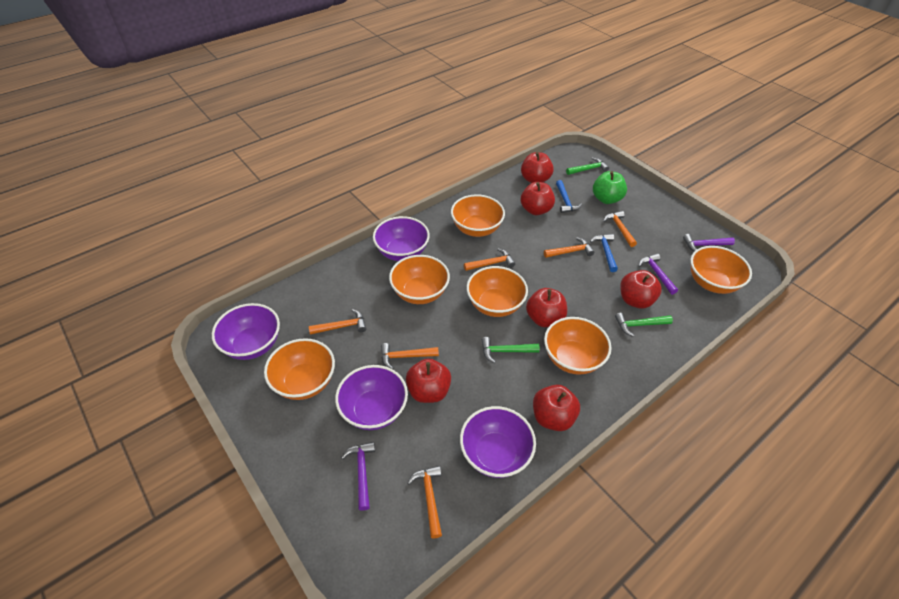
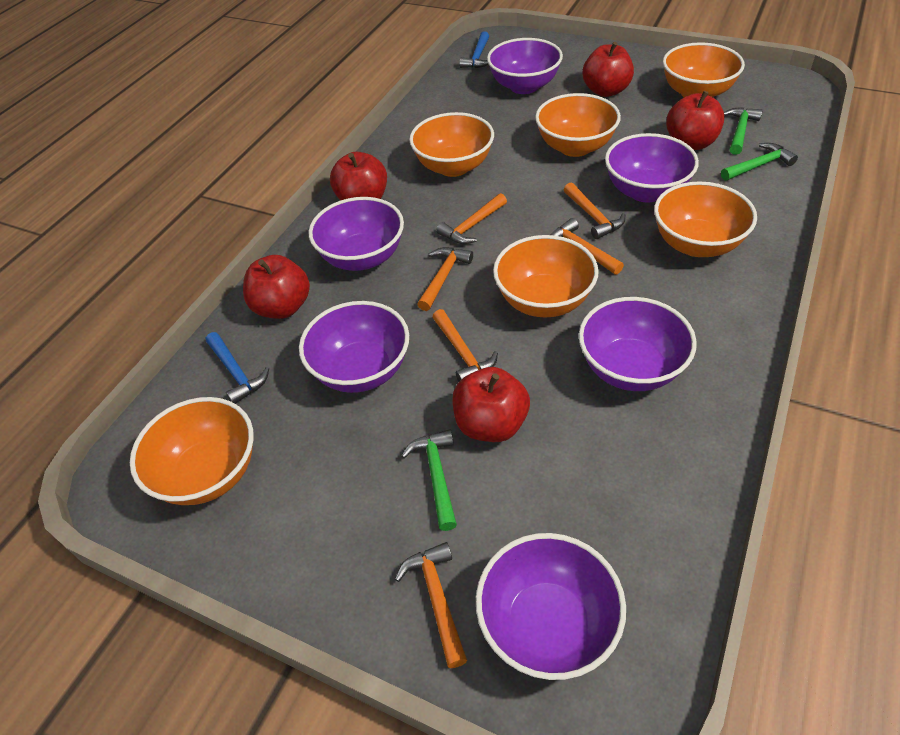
green apple: [593,171,627,204] = 1 -> none = 0
purple bowl: [212,303,280,360] [335,365,408,430] [373,216,430,261] [460,406,536,478] = 4 -> [299,301,409,393] [309,197,404,271] [476,533,626,680] [487,38,563,94] [579,297,697,391] [605,133,699,202] = 6
purple hammer: [341,442,375,511] [639,253,678,295] [683,234,735,251] = 3 -> none = 0
red apple: [406,358,451,403] [521,152,554,183] [521,182,555,215] [526,288,567,327] [533,385,580,431] [620,270,662,308] = 6 -> [243,255,310,319] [330,152,387,201] [452,367,530,442] [583,42,634,97] [666,91,724,150] = 5

